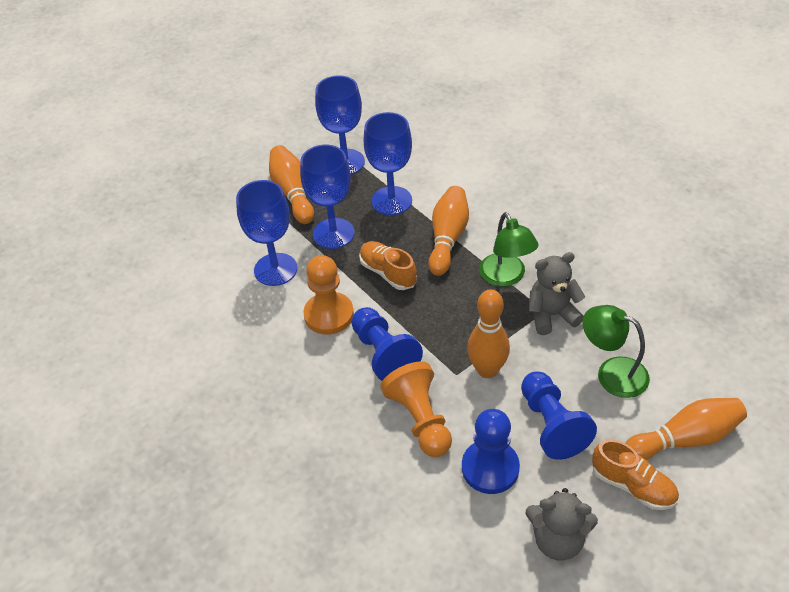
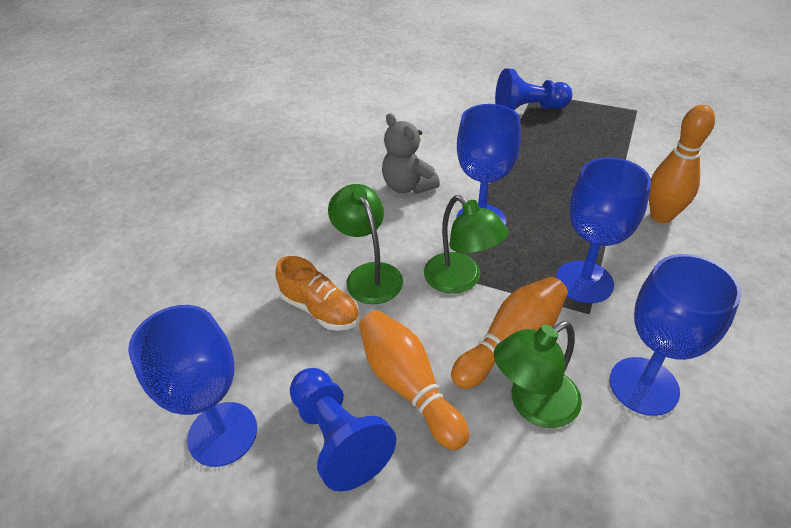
blue pawn: [351,307,423,381] [462,409,520,494] [521,371,597,460] = 3 -> [290,368,396,492] [495,68,572,110] = 2
green lamp: [479,212,538,286] [583,305,650,398] = 2 -> [328,184,403,304] [424,195,509,294] [494,321,582,428] = 3
grey teddy bear: [525,488,598,560] [529,252,585,335] = 2 -> [382,113,440,194] = 1
orange bowling pin: [269,145,314,224] [428,186,469,276] [467,289,510,378] [625,398,747,460] = 4 -> [359,310,469,450] [451,277,568,389] [649,105,715,223] = 3
orange pawn: [303,255,354,335] [380,361,452,457] = 2 -> none = 0
orange shoe: [359,241,417,290] [592,439,679,510] = 2 -> [275,256,359,331] = 1

